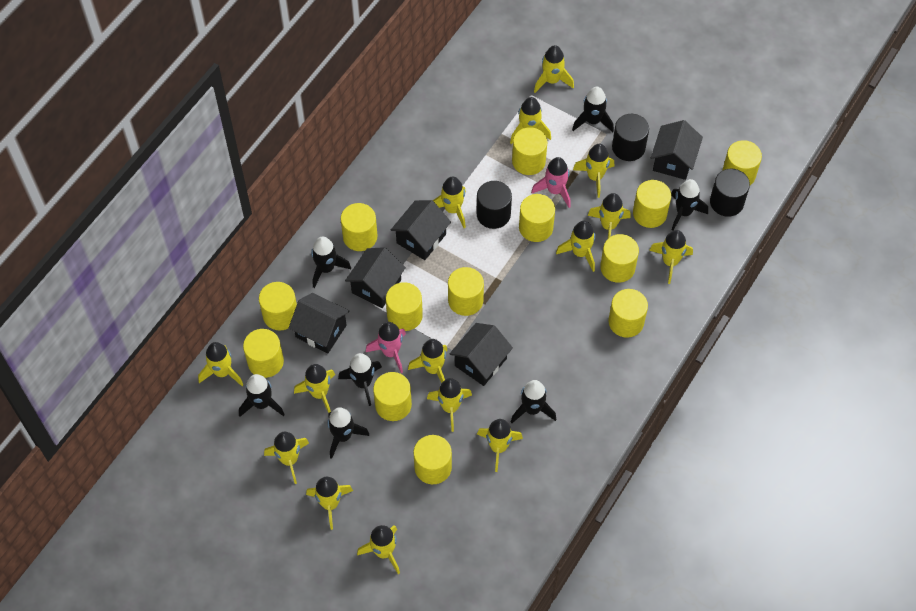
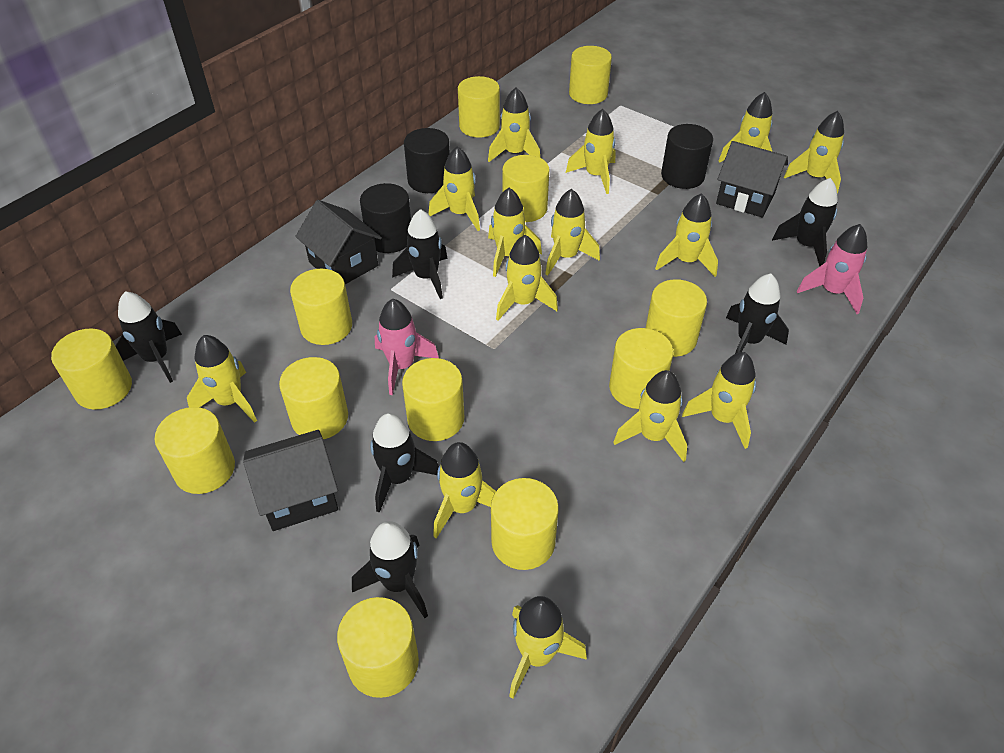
black house: [289,293,350,353] [345,247,406,308] [391,200,451,260] [450,323,513,386] [651,120,703,180] = 5 -> [243,430,338,531] [295,200,382,284] [716,141,788,218] = 3
black rocket: [239,374,285,417] [311,236,351,288] [327,407,369,459] [338,353,382,406] [511,380,556,423] [572,87,614,132] [671,179,708,231] = 7 -> [115,291,182,383] [352,521,428,618] [370,413,439,513] [392,209,448,299] [726,273,789,354] [772,178,838,266] = 6
yellow cylinder: [243,329,284,378] [259,282,297,330] [341,203,377,251] [373,372,412,421] [386,282,423,331] [413,435,452,484] [448,267,484,316] [512,127,547,175] [519,194,555,242] [600,234,639,283] [608,289,648,338] [633,180,671,228] [722,140,762,185] = 13 -> [51,328,132,410] [154,407,235,494] [279,357,348,439] [290,269,352,345] [337,597,419,698] [402,358,464,441] [458,76,500,138] [491,478,559,570] [502,155,549,222] [569,46,612,104] [609,328,673,409] [646,279,707,357] = 12
yellow rocket: [198,342,243,386] [264,432,309,484] [294,364,335,413] [306,477,353,530] [357,525,400,574] [408,339,447,383] [427,378,472,432] [433,176,466,228] [477,419,523,472] [510,97,551,144] [534,45,574,93] [556,221,595,272] [573,144,614,198] [588,193,631,238] [649,230,693,284] = 15 -> [187,335,257,423] [428,146,480,231] [433,442,496,539] [488,88,540,162] [488,188,542,277] [496,235,558,321] [509,596,587,699] [545,189,600,276] [566,109,616,194] [613,370,687,462] [655,193,718,277] [682,352,756,449] [718,92,773,163] [784,111,844,194] = 14

